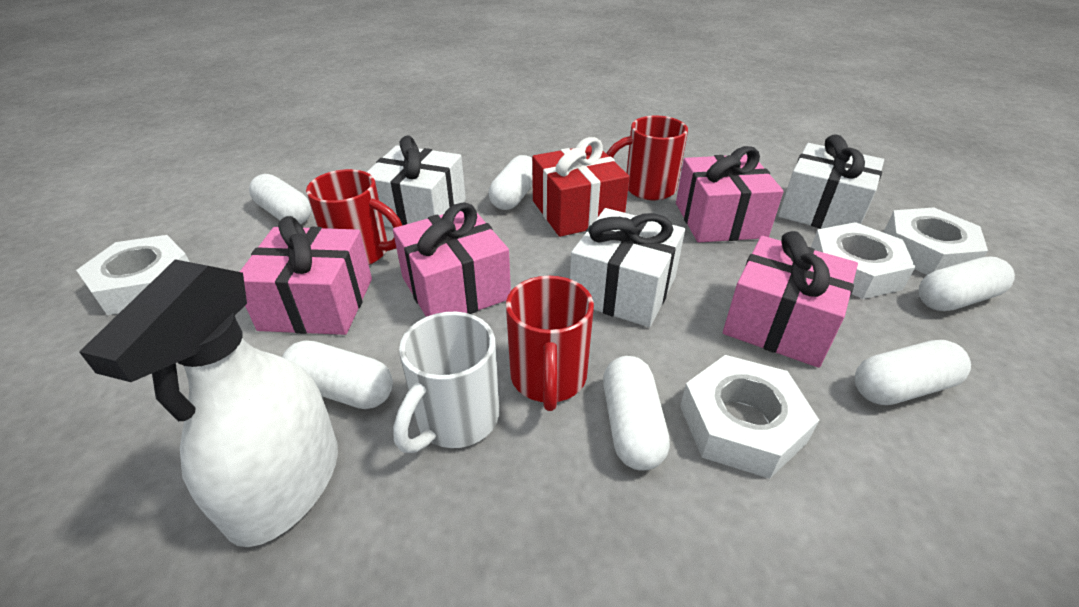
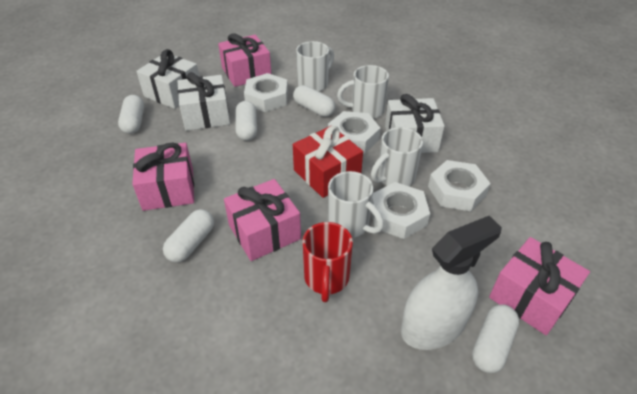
red mug: [306,169,403,265] [506,276,594,411] [606,116,688,200] = 3 -> [302,222,353,302] = 1
white capsule: [249,174,311,224] [282,340,393,409] [489,155,533,210] [603,356,670,471] [855,340,971,405] [919,256,1015,311] = 6 -> [118,95,144,134] [163,209,214,263] [235,101,257,141] [293,85,335,117] [472,304,519,373] = 5
white mug: [393,312,499,453] = 1 -> [296,41,334,92] [328,171,384,238] [337,65,389,119] [371,127,423,186] = 4

